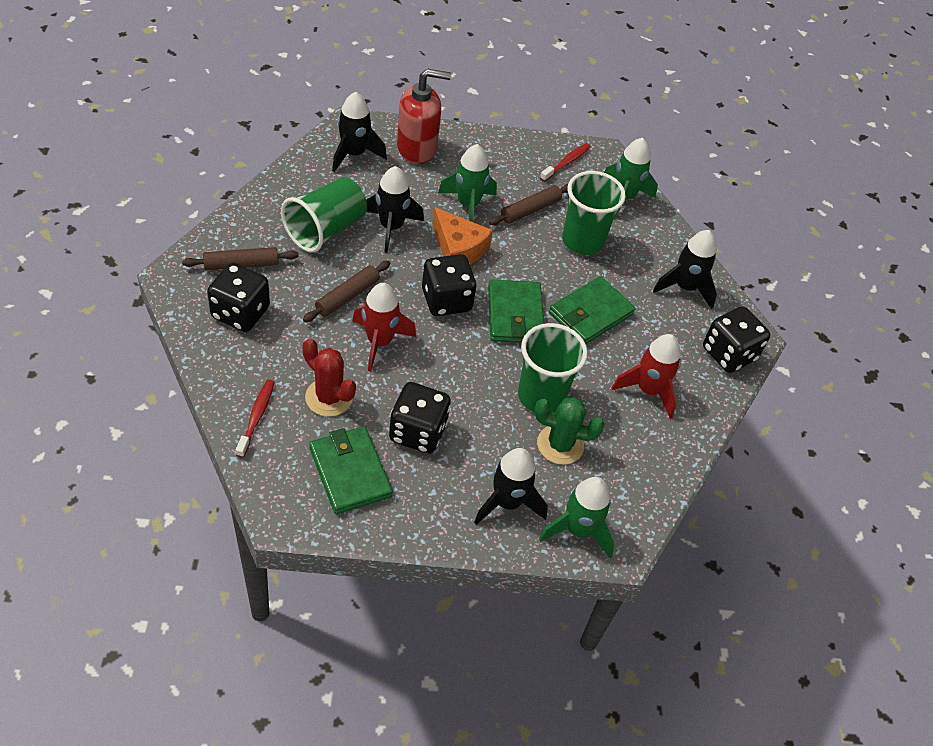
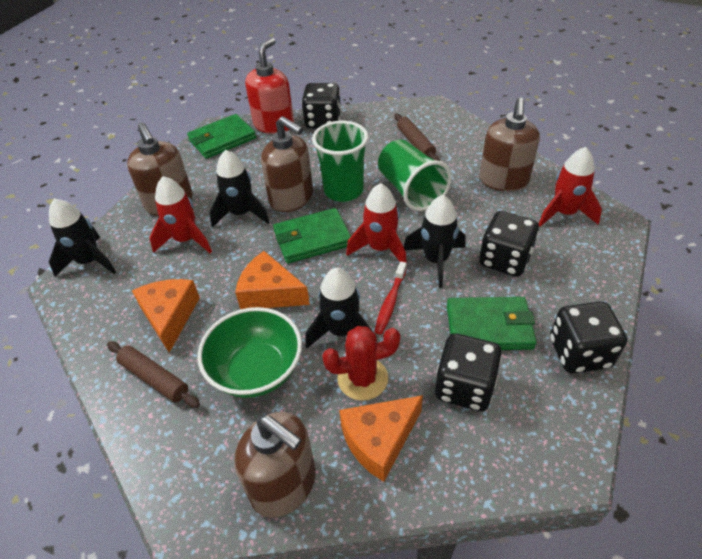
brown rolling pin: [182,247,299,270] [303,261,390,322] [489,184,568,225] = 3 -> [107,341,200,408] [394,113,440,161] = 2
brown soap dispenser: none = 0 -> [127,123,193,216] [234,412,316,518] [261,116,313,212] [480,97,540,191] = 4
green bowl: none = 0 -> [197,307,302,398] = 1
green cactus: [534,397,605,465] = 1 -> none = 0
green cup: [281,177,367,253] [518,323,588,412] [562,171,626,255] = 3 -> [312,121,369,202] [378,139,452,211] = 2
green rocket: [438,144,497,222] [539,477,615,558] [604,138,658,219] = 3 -> none = 0
orange cheese: [433,207,493,265] = 1 -> [132,279,200,353] [235,251,310,309] [339,395,423,482] = 3
red rocket: [352,283,416,371] [611,334,681,419] = 2 -> [149,176,212,253] [346,183,407,263] [539,147,602,227] = 3
red toothbrush: [236,380,275,458] [540,143,591,182] = 2 -> [374,261,407,334] = 1

